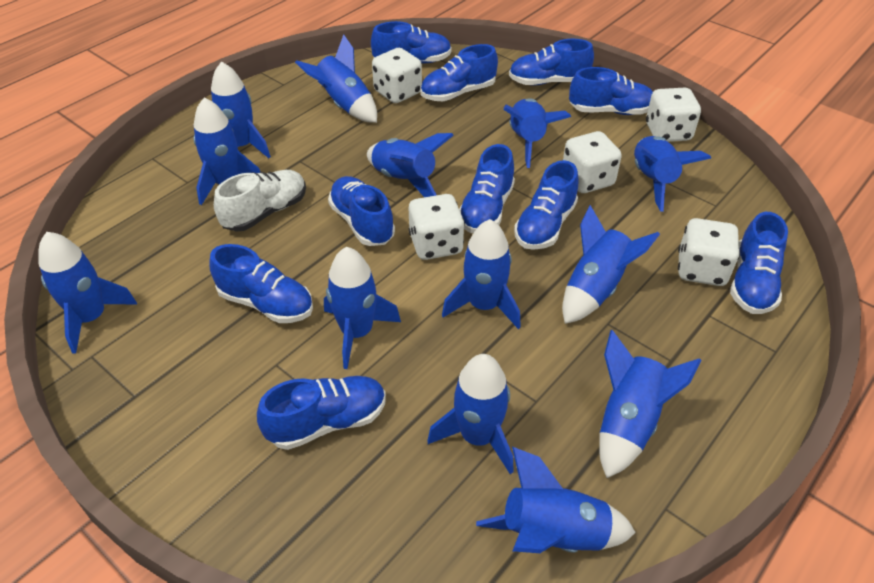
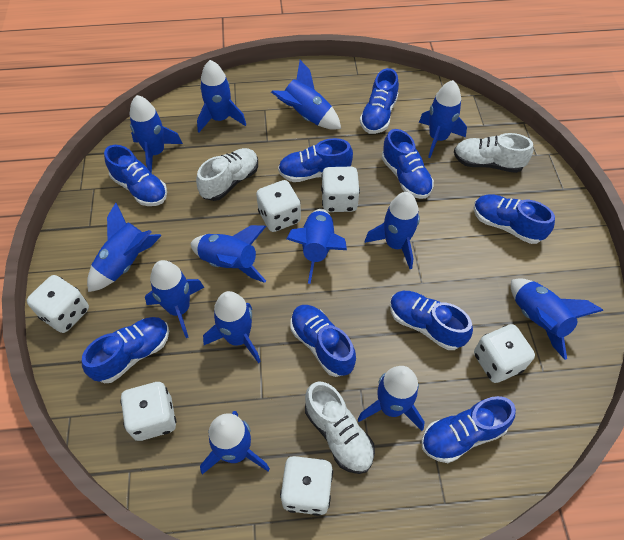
blue shoe: [209,244,313,323] [257,376,386,450] [328,176,395,246] [371,21,452,63] [420,44,498,101] [459,144,515,233] [509,39,594,85] [514,160,578,250] [569,67,653,115] [730,212,788,314] = 10 -> [82,317,169,383] [104,145,167,206] [278,138,353,182] [290,305,356,377] [360,68,399,134] [382,129,434,199] [390,291,473,350] [421,396,516,463] [473,194,555,244] = 9
white dice: [372,48,422,103] [409,194,465,260] [563,131,622,193] [646,88,701,142] [678,218,740,286] = 5 -> [27,275,89,333] [120,382,176,441] [256,180,301,232] [280,456,333,516] [321,167,360,212] [474,324,535,383] = 6
white shoe: [214,170,306,232] = 1 -> [196,148,258,201] [305,382,375,474] [454,133,533,173] = 3

